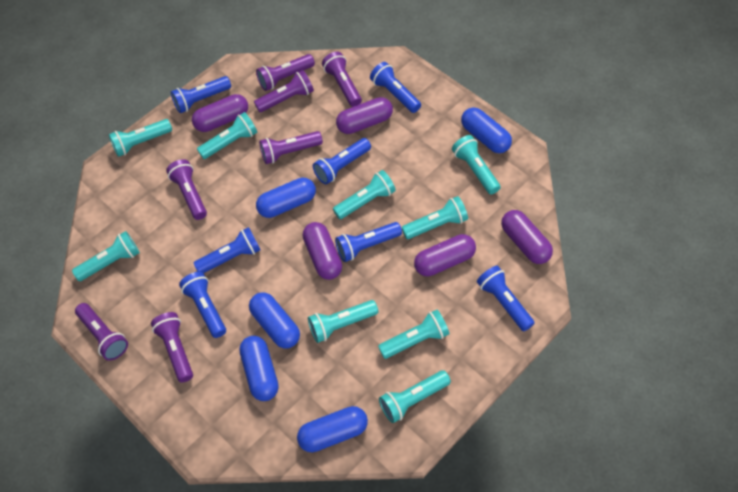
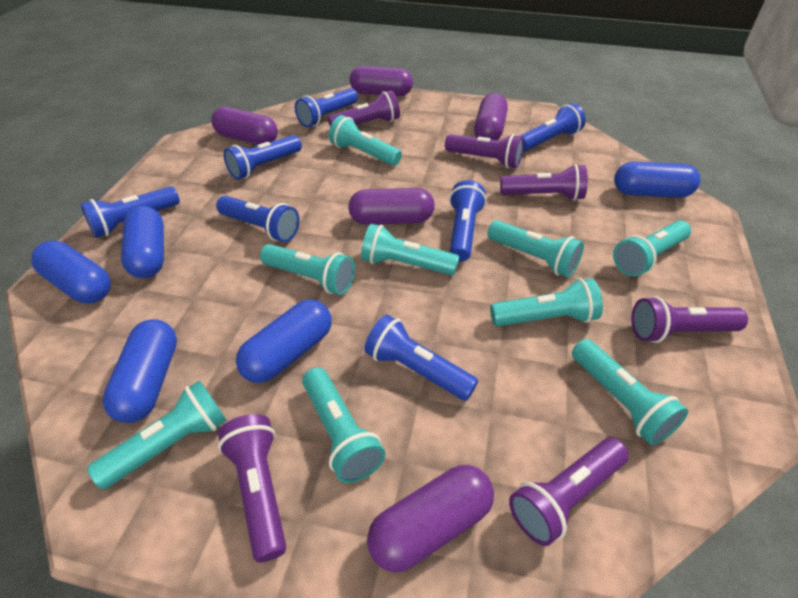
purple flashlight: [75,303,128,361] [151,312,193,383] [166,159,207,220] [254,70,314,112] [256,54,315,91] [259,131,323,164] [322,52,362,107] = 7 -> [218,414,286,563] [328,90,400,126] [445,134,524,168] [500,164,588,201] [509,438,629,546] [631,296,748,343] = 6

